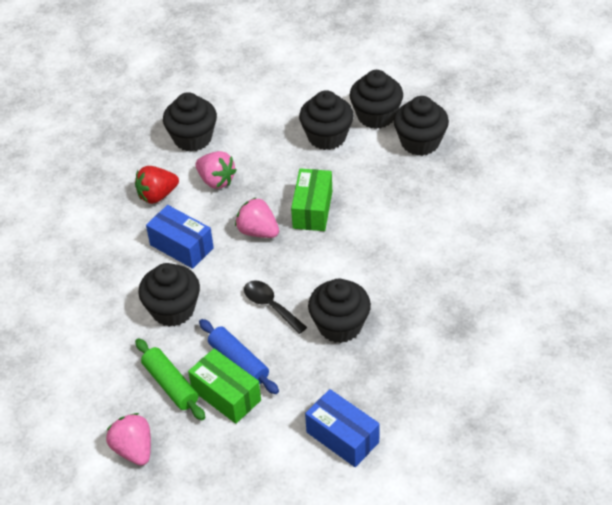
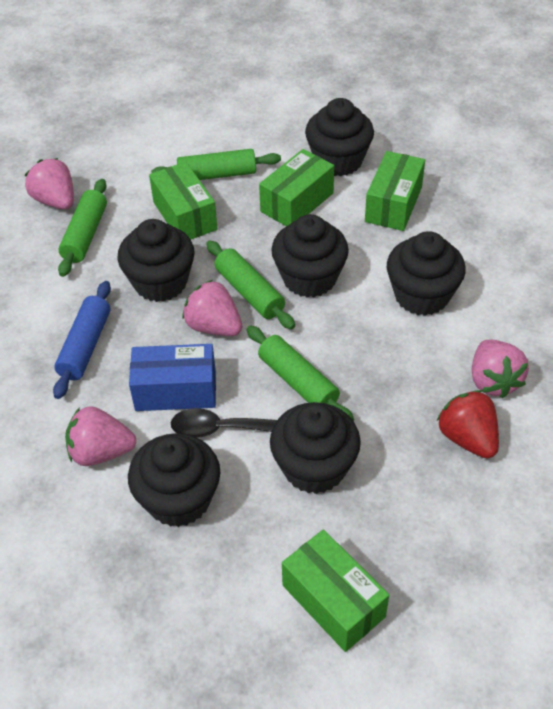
blue box: [146,205,214,269] [305,389,380,467] = 2 -> [129,344,216,411] = 1
green box: [188,348,261,424] [291,168,332,231] = 2 -> [149,162,218,240] [259,149,334,226] [282,529,389,652] [365,151,425,231] = 4
green rolling pin: [135,338,205,420] = 1 -> [58,179,107,277] [151,149,281,180] [206,240,295,329] [247,325,354,421] = 4
pink strawberry: [106,413,151,466] [195,151,237,189] [235,197,279,238] = 3 -> [25,158,74,210] [65,406,136,466] [182,280,242,336] [472,340,529,399] = 4

